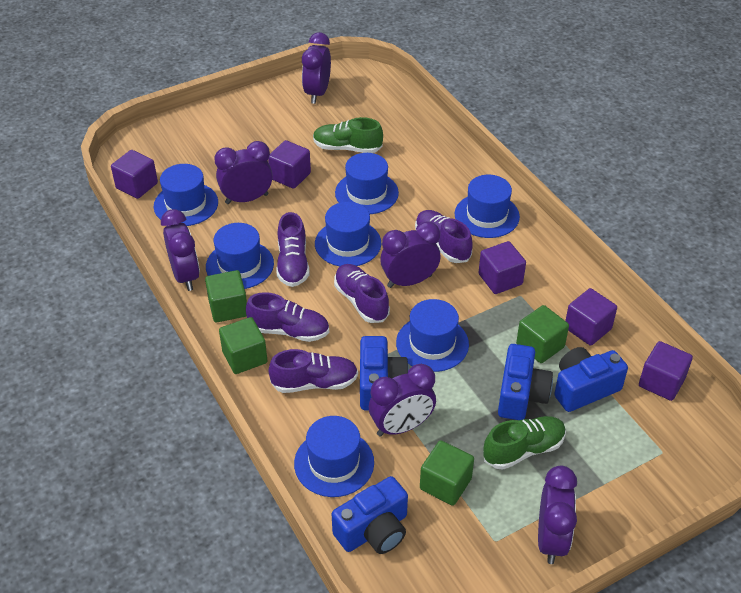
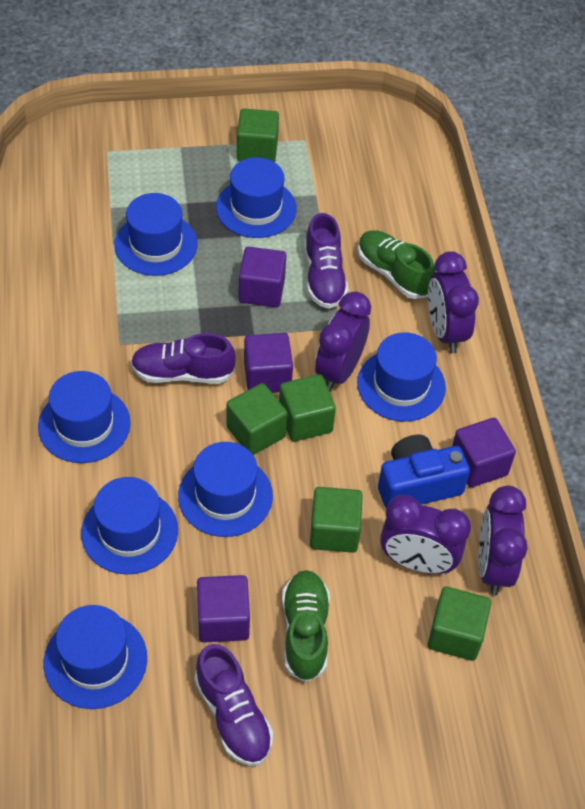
blue camera: [332,476,408,554] [360,336,409,410] [498,344,553,420] [554,347,628,412] = 4 -> [378,435,470,508] = 1
green cube: [205,270,247,322] [219,317,267,374] [420,441,474,506] [516,305,569,363] = 4 -> [226,383,288,455] [237,108,279,162] [279,374,336,442] [310,487,363,553] [428,586,491,661] = 5
purple clock: [161,209,200,291] [214,141,273,204] [302,32,331,104] [369,364,436,437] [380,221,440,288] [538,465,577,564] = 6 -> [315,292,371,392] [380,495,471,574] [428,251,479,354] [478,486,528,596] = 4
purple cube: [111,150,158,199] [268,140,311,189] [478,241,526,294] [565,288,617,346] [639,341,693,401] = 5 -> [197,575,250,643] [238,247,286,308] [244,333,293,393] [452,418,516,488] = 4
purple shoe: [246,292,329,342] [268,349,358,393] [277,212,309,287] [334,264,390,323] [415,210,473,263] = 5 -> [131,333,236,384] [194,644,273,766] [304,213,348,309] = 3

